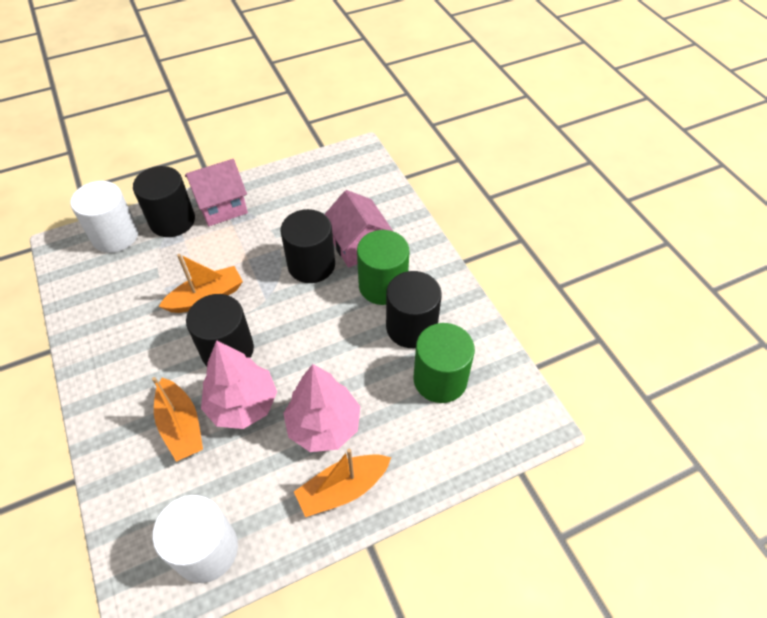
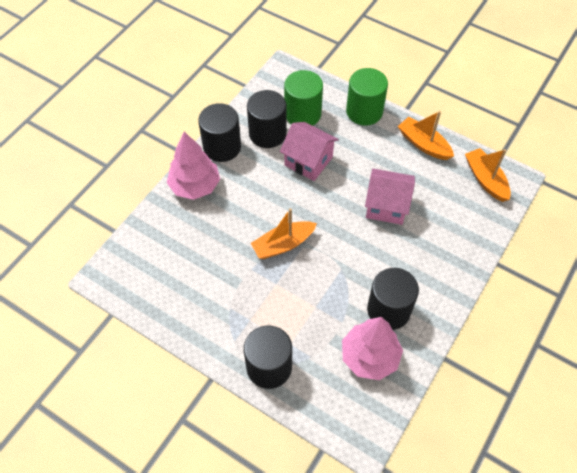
white cylinder: [70,181,139,253] [152,495,238,583] = 2 -> none = 0

